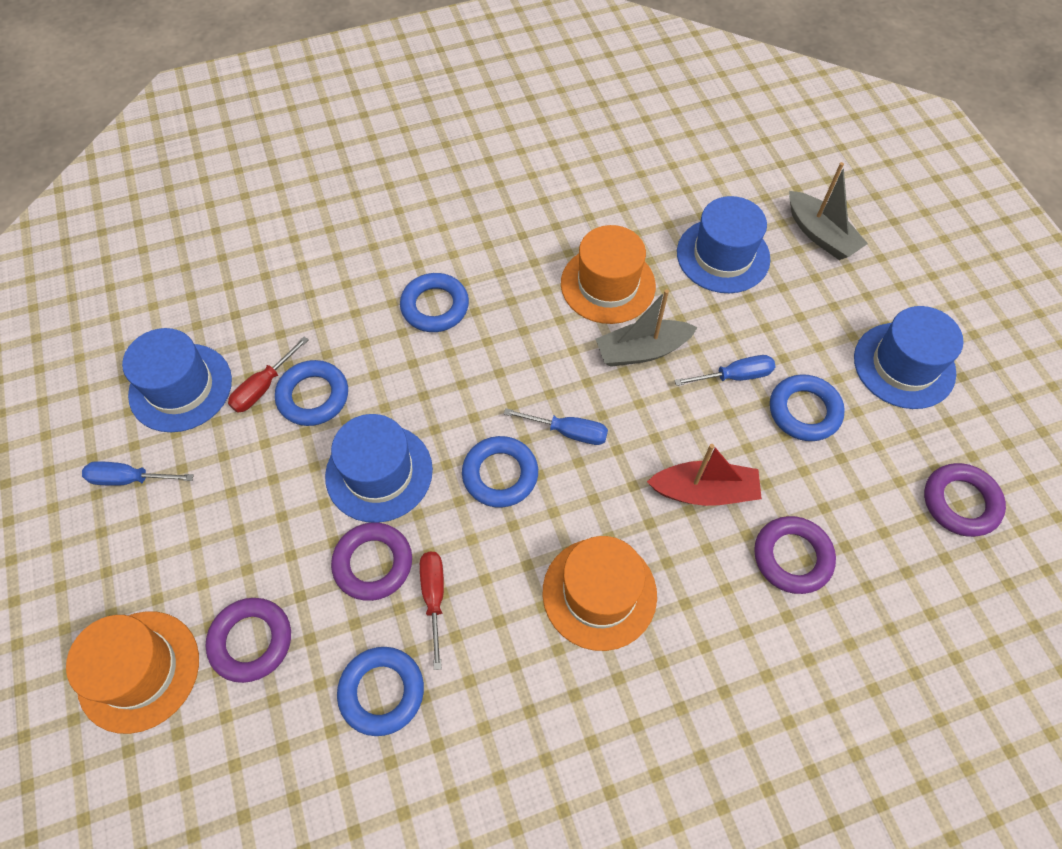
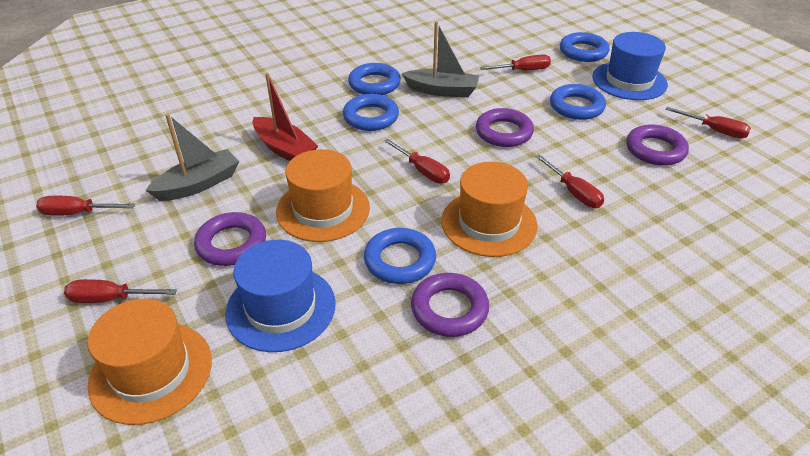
blue hat: [122,328,232,432] [325,414,433,523] [677,196,770,293] [854,306,964,409] = 4 -> [225,240,336,352] [592,32,668,100] = 2
blue screwdriver: [82,461,194,486] [504,408,608,445] [674,355,775,386] = 3 -> none = 0
red screwdriver: [228,337,309,412] [420,552,444,670] = 2 -> [36,196,135,215] [64,279,177,303] [384,139,450,184] [480,54,551,70] [535,154,604,208] [665,107,751,139] = 6

